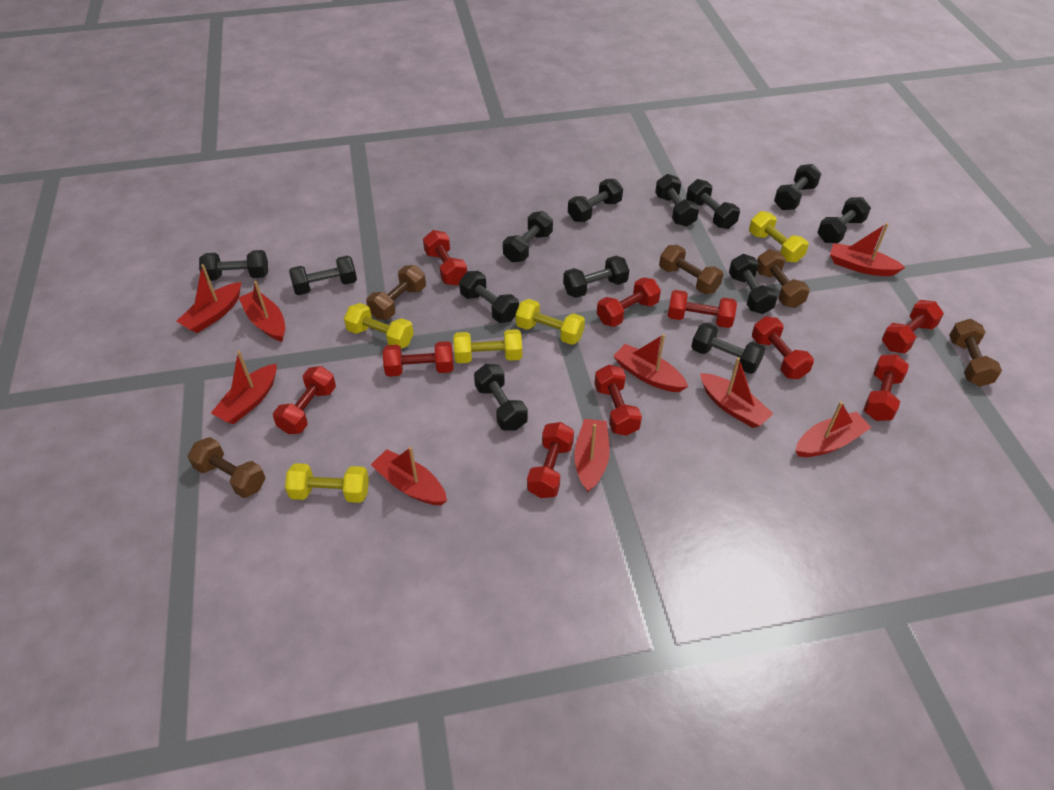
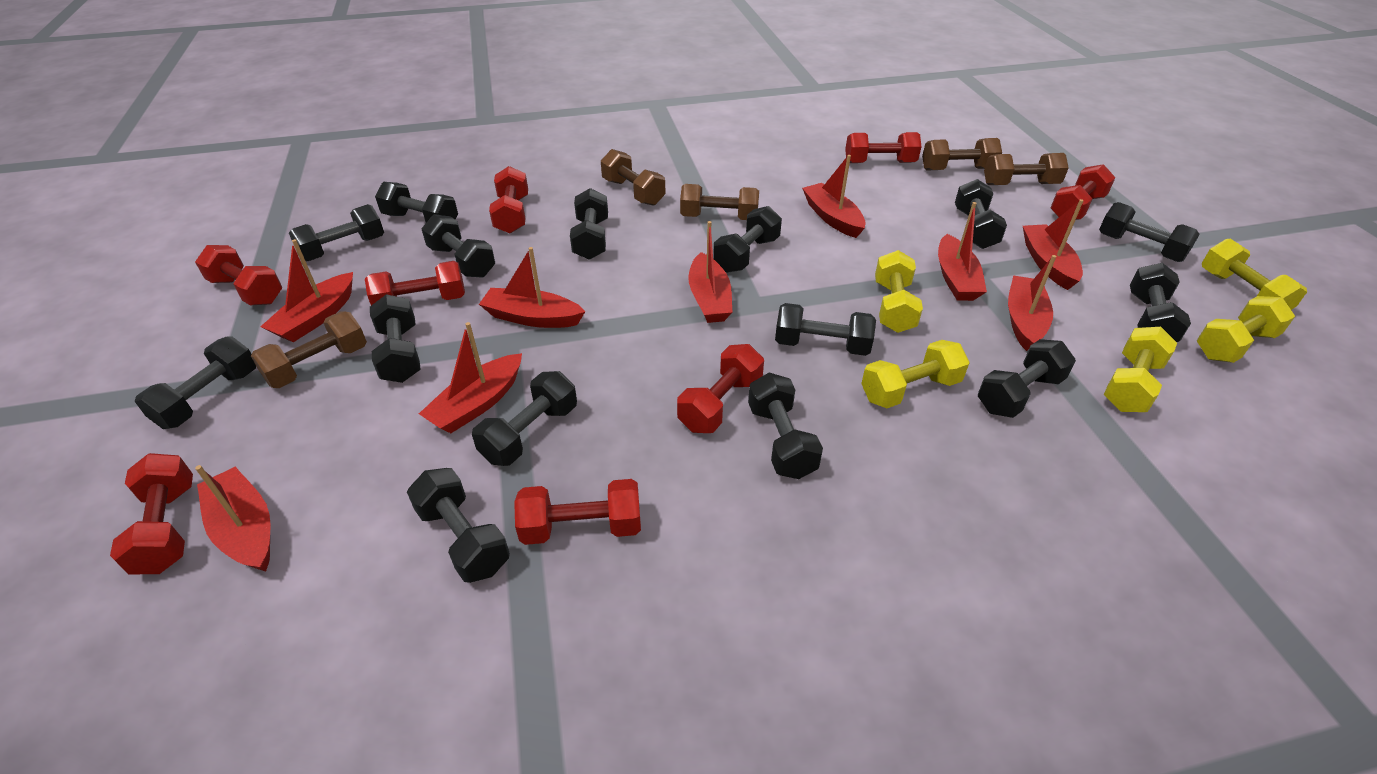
black dumbbell: [199,250,268,281] [289,255,357,295] [459,271,519,323] [474,364,528,431] [503,211,553,262] [563,256,629,298] [568,179,623,222] [655,174,699,227] [686,179,740,229] [691,323,765,374] [729,254,778,314] [774,164,821,210] [817,197,871,243] = 13 -> [135,336,256,429] [289,204,384,261] [370,294,421,383] [375,182,458,222] [407,468,510,583] [422,214,495,278] [472,371,577,466] [570,188,608,260] [713,206,782,273] [748,373,823,479] [775,303,876,356] [955,179,1007,249] [978,339,1076,418] [1099,202,1200,262] [1130,263,1191,342] = 15
red dumbbell: [273,366,336,434] [383,341,453,377] [423,230,467,286] [527,422,574,498] [594,365,642,436] [597,277,661,327] [668,290,737,328] [752,316,814,379] [864,354,909,421] [882,300,944,353] = 10 -> [110,453,193,574] [195,245,282,305] [365,261,465,305] [489,166,528,234] [514,479,641,545] [677,344,764,433] [845,132,921,163] [1051,164,1115,220] = 8

